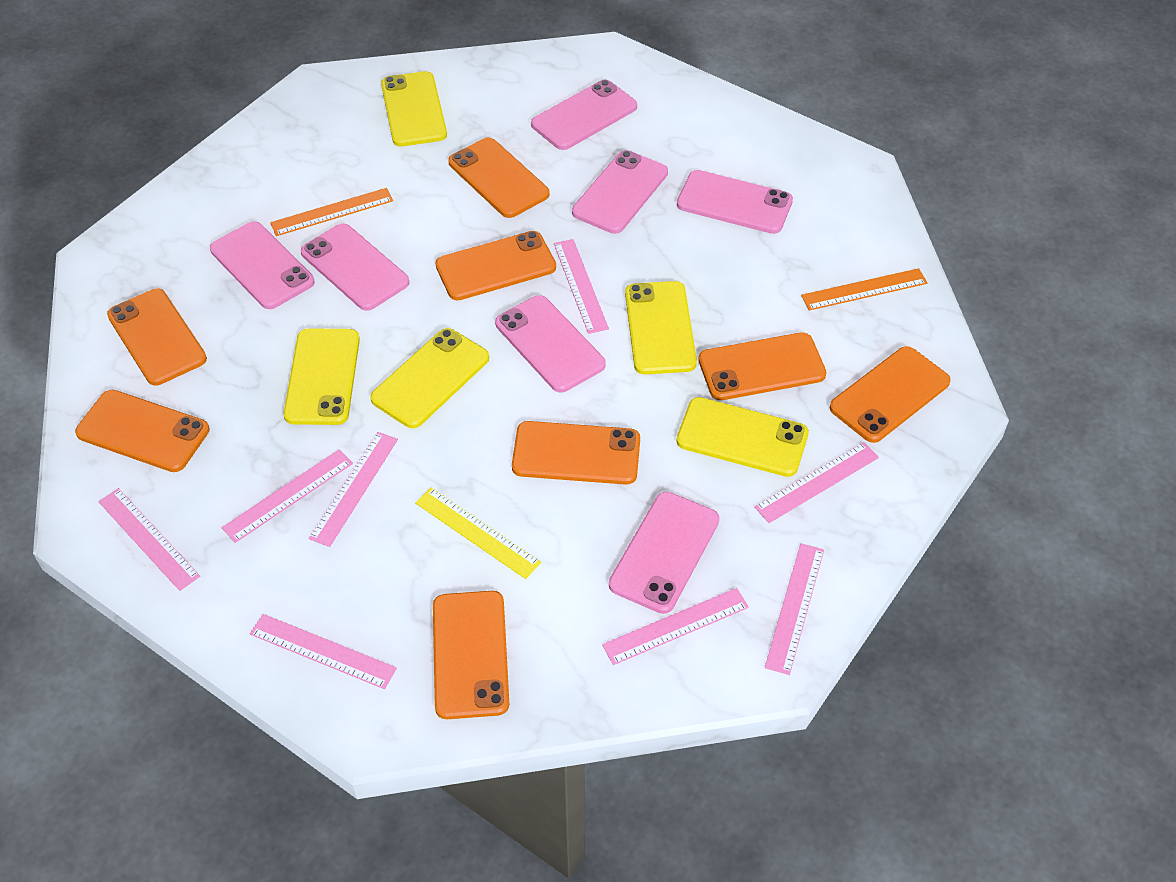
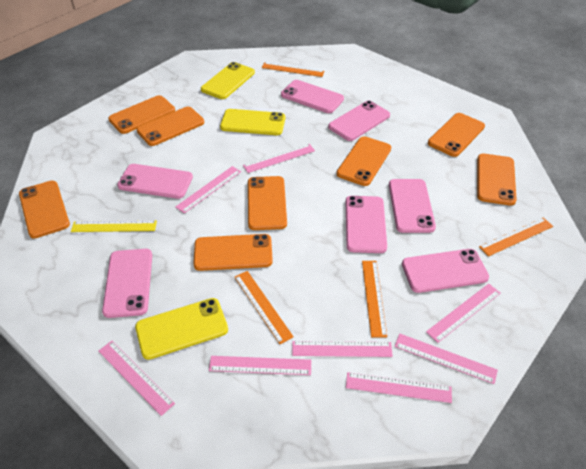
orange ruler: [270,188,393,236] [801,268,927,311] = 2 -> [235,271,294,344] [262,62,325,77] [362,261,387,338] [479,218,553,257] = 4
yellow phone: [284,328,360,425] [370,328,489,428] [381,71,447,147] [625,281,697,374] [676,397,809,477] = 5 -> [135,298,228,360] [201,62,255,99] [220,109,285,135] = 3

